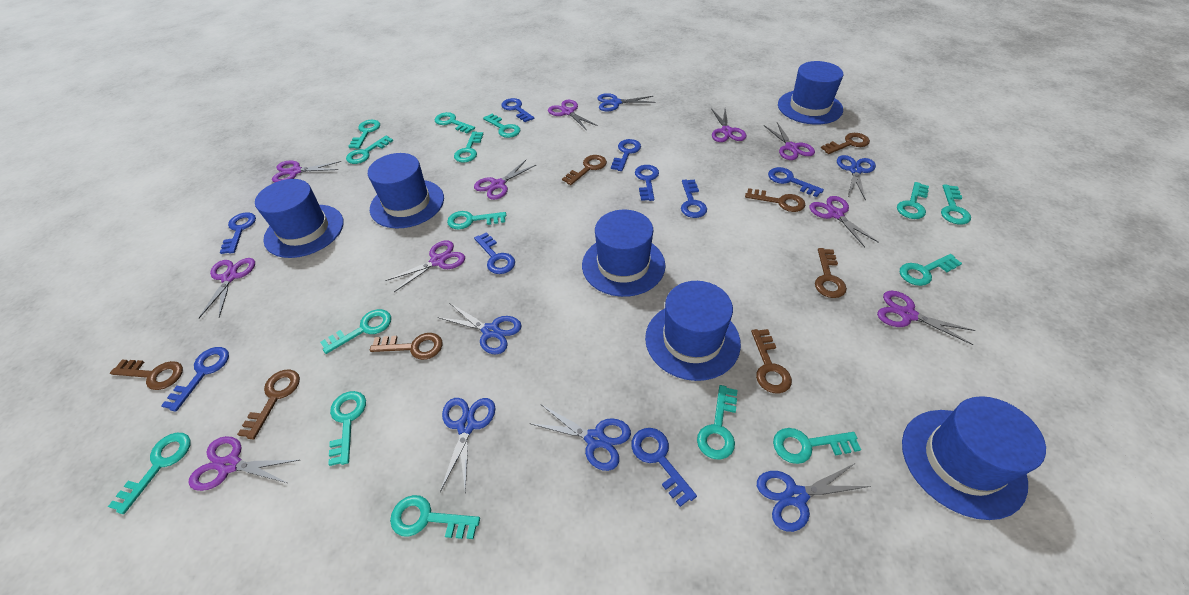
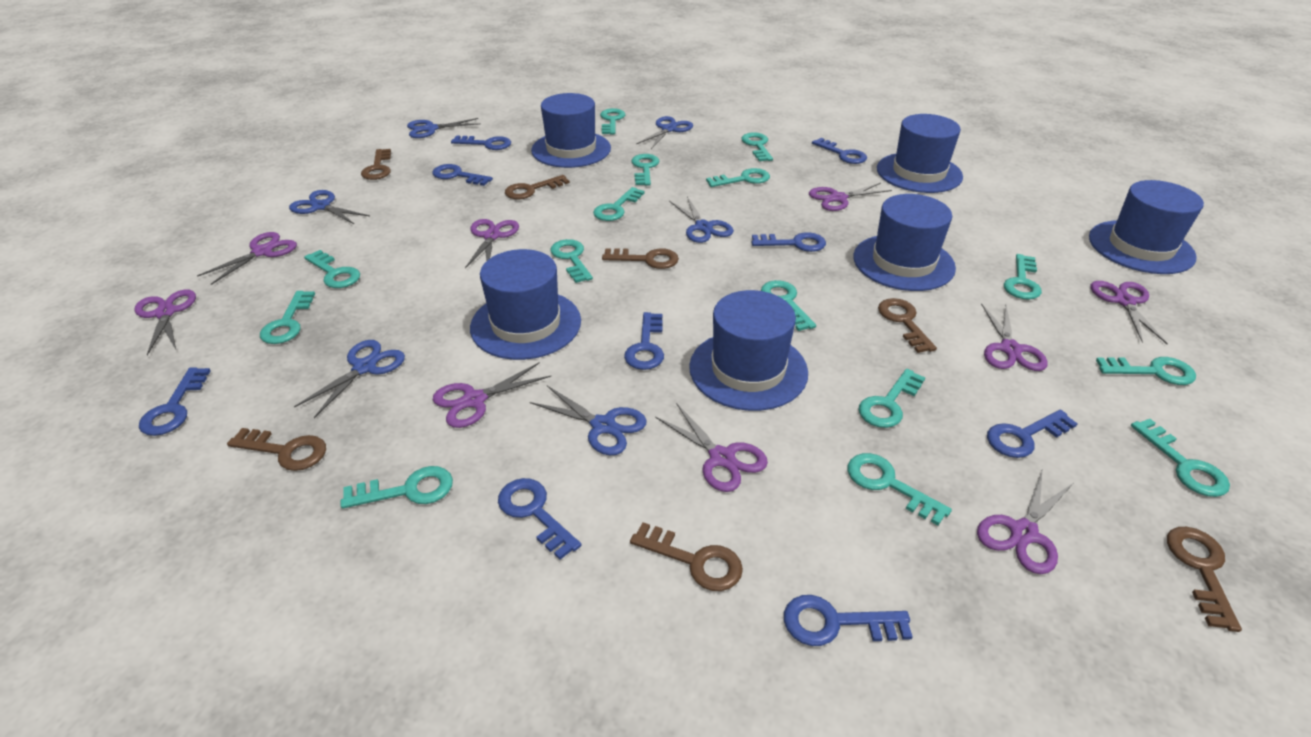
brown key: [110,360,183,390] [237,369,300,439] [370,333,442,360] [562,155,607,185] [745,188,805,212] [751,329,792,393] [815,248,847,298] [821,133,870,154] = 8 -> [227,428,326,471] [361,149,391,180] [505,175,570,199] [602,248,679,269] [630,522,743,591] [878,298,937,353] [1167,527,1242,632] = 7
purple scissors: [188,436,300,491] [198,258,255,319] [272,160,341,182] [385,240,465,292] [474,160,536,200] [548,100,598,130] [711,108,746,142] [764,122,815,160] [810,196,879,247] [877,291,976,345] = 10 -> [134,289,196,356] [197,232,297,285] [433,363,551,428] [465,219,519,268] [655,403,768,492] [809,183,892,211] [977,469,1074,574] [981,303,1048,371] [1091,281,1168,345] = 9

